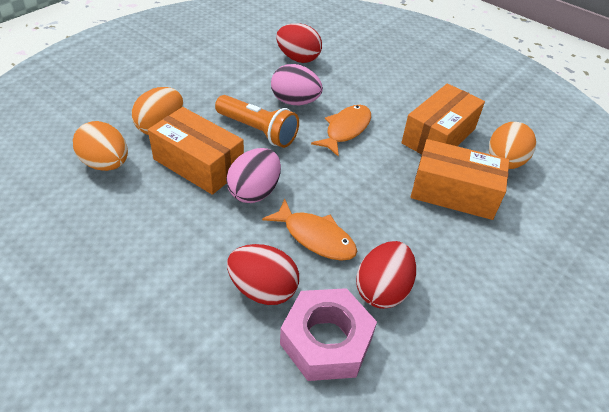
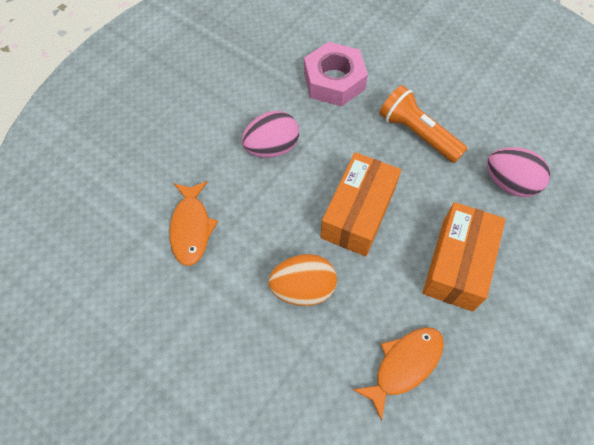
orange box: [148,107,244,195] [401,84,485,155] [411,139,509,220] = 3 -> [320,152,401,256] [422,202,506,312] = 2
orange egg: [73,121,128,171] [132,87,183,135] [489,122,536,169] = 3 -> [268,254,337,306] = 1
red egg: [227,244,299,305] [276,23,322,63] [356,241,416,309] = 3 -> none = 0

